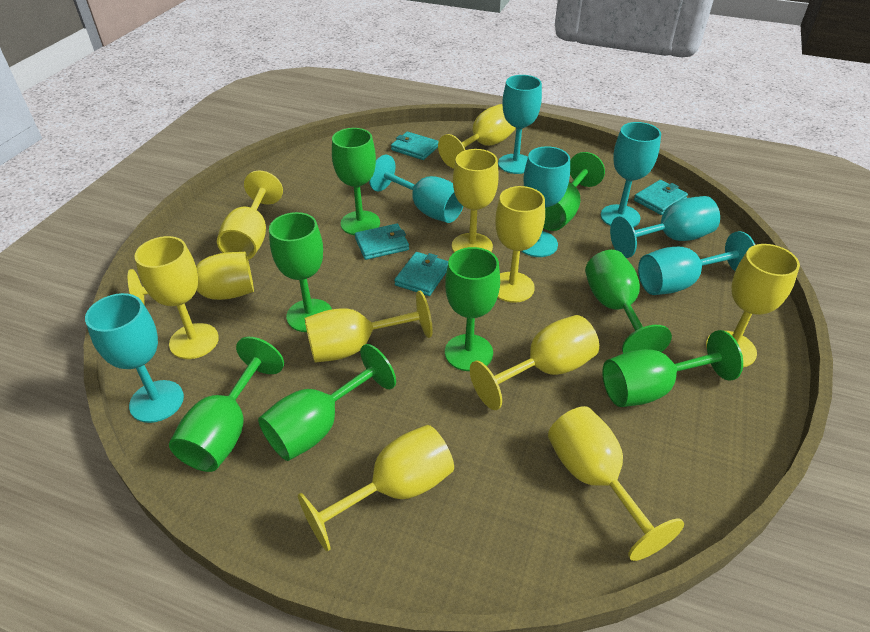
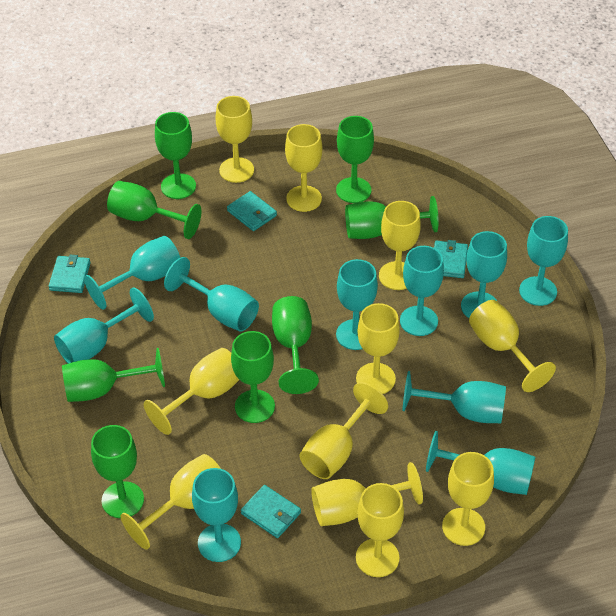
turquoise goblet: [85,293,184,423] [369,155,464,223] [498,75,542,174] [521,146,570,257] [601,122,661,227] [610,196,720,258] [638,231,755,295] = 7 -> [54,287,154,364] [84,236,180,310] [164,257,259,332] [192,468,241,562] [336,259,378,350] [400,246,444,336] [403,371,506,423] [426,431,535,495] [461,231,507,318] [519,216,568,306] = 10

